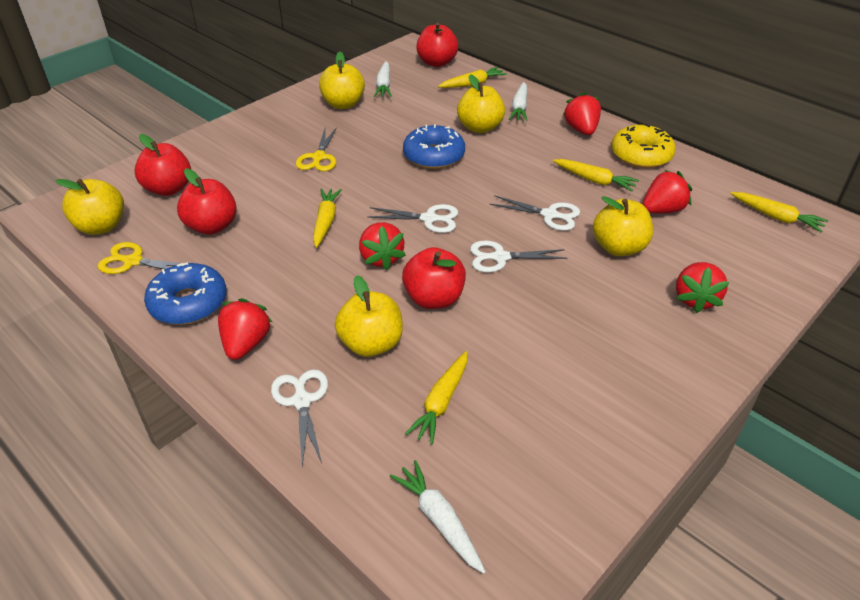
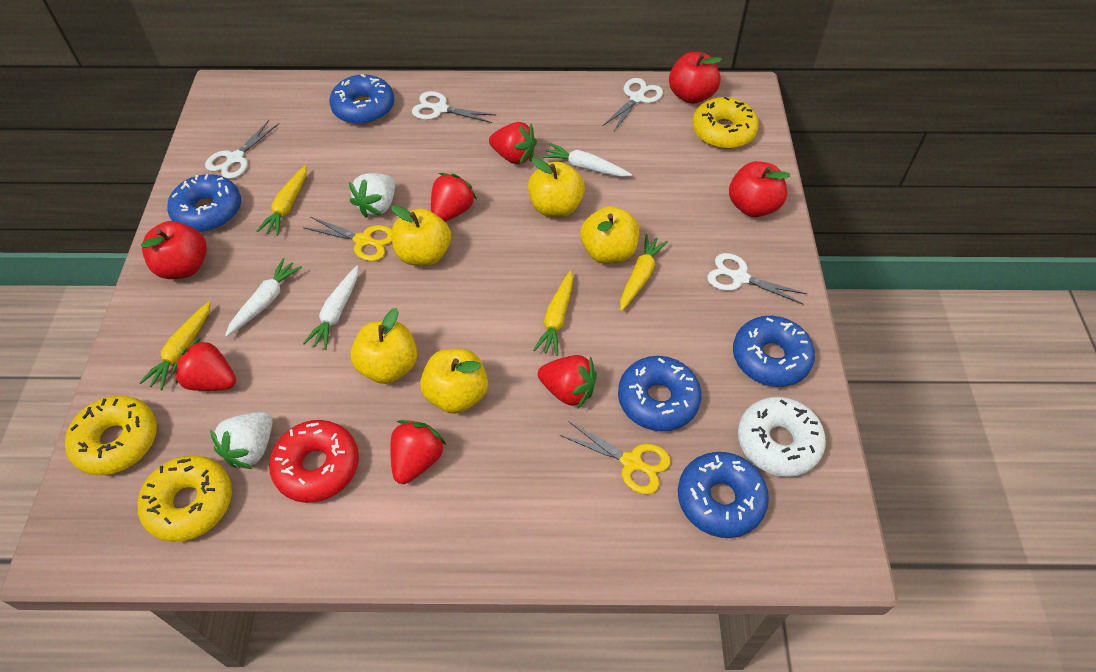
blue donut: [144,262,227,325] [403,124,465,169] = 2 -> [167,175,241,232] [330,74,394,125] [618,356,702,431] [678,452,769,538] [733,316,815,387] = 5
red apple: [134,134,191,196] [177,168,237,235] [402,247,466,309] [416,22,458,67] = 4 -> [141,221,207,279] [669,52,722,104] [729,161,790,217] = 3
red donut: none = 0 -> [269,420,359,503] = 1
white donut: none = 0 -> [738,397,826,477] = 1
white strawberry: none = 0 -> [210,412,273,469] [349,173,395,218] = 2
yellow carrot: [313,188,342,248] [405,351,467,444] [438,67,507,88] [553,159,639,191] [730,192,828,232] = 5 -> [139,301,211,390] [257,165,307,236] [533,270,573,356] [620,234,668,311] = 4
yellow donut: [611,124,676,168] = 1 -> [65,395,157,476] [138,455,232,542] [692,97,759,149] = 3

